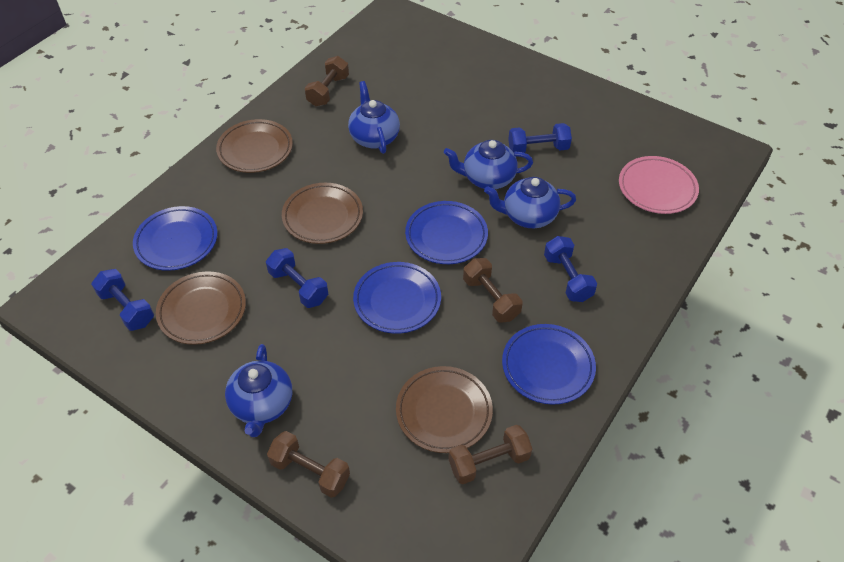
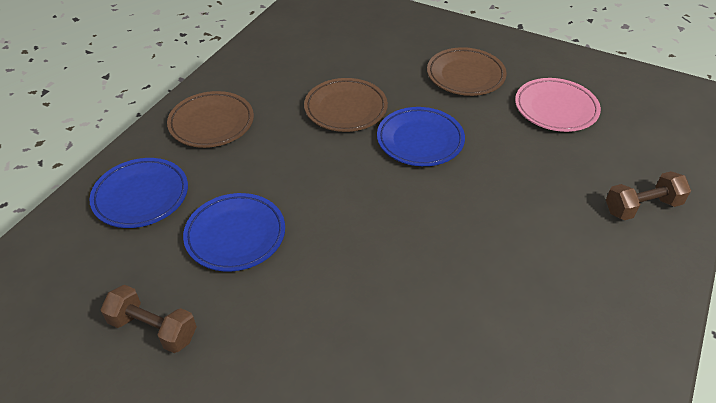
blue dumbbell: [91,269,154,331] [266,248,328,308] [508,123,572,153] [544,236,597,302] = 4 -> none = 0
blue plate: [133,206,217,271] [353,262,441,334] [405,201,488,264] [502,324,596,405] = 4 -> [89,158,188,228] [183,193,285,271] [377,107,465,166] = 3
blue teapot: [225,344,292,437] [348,81,400,154] [444,140,533,189] [484,177,576,228] = 4 -> none = 0
brown dumbbell: [267,431,350,498] [305,56,349,107] [448,425,532,484] [463,258,523,323] = 4 -> [100,285,197,353] [606,171,691,220] = 2
brown plate: [156,271,246,345] [216,119,293,173] [282,183,363,244] [396,366,493,453] = 4 -> [167,91,254,148] [304,78,388,132] [427,47,507,96] = 3

